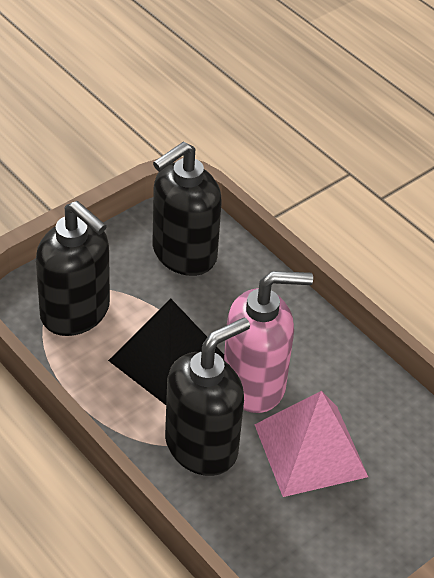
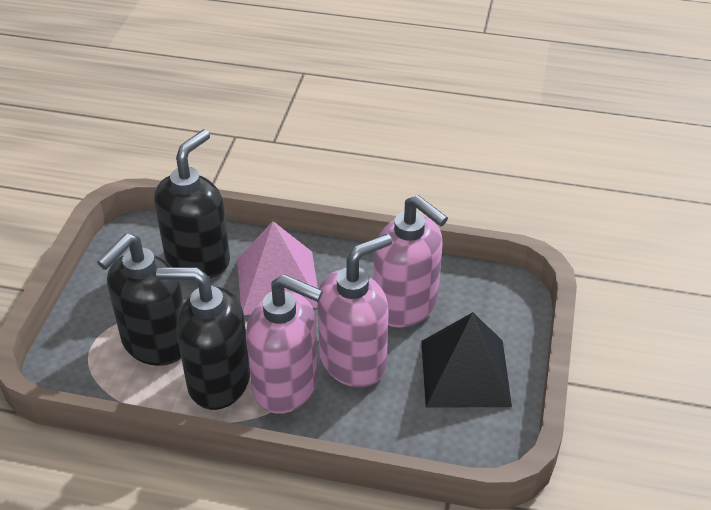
pink soap dispenser: [224,271,313,413] = 1 -> [246,274,323,414] [317,234,392,387] [373,195,448,328] = 3

